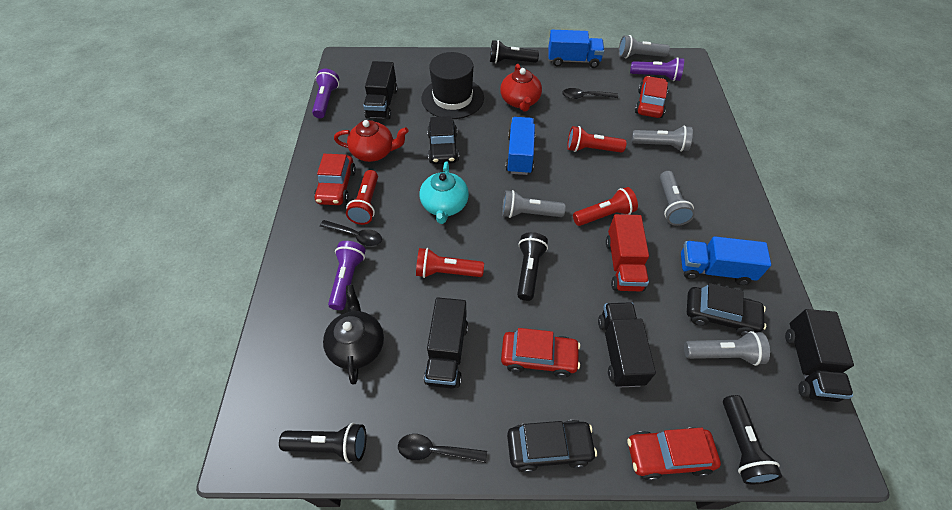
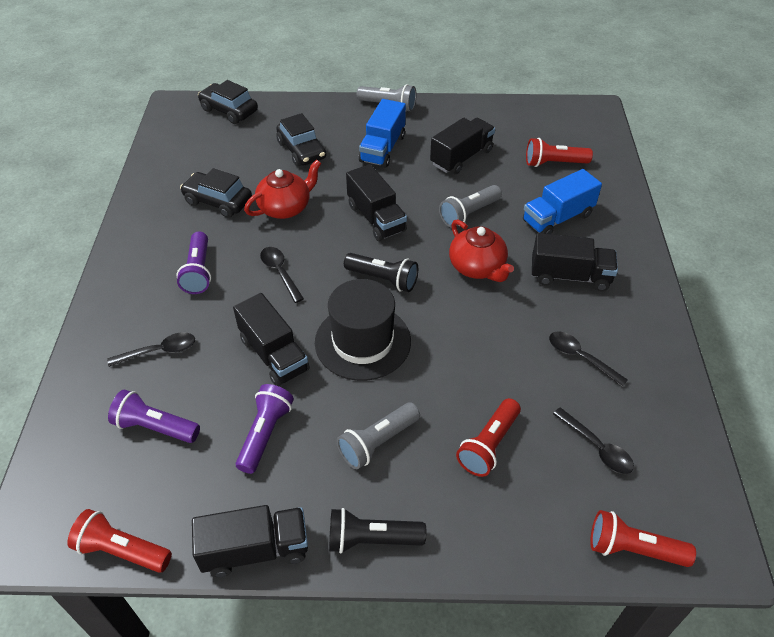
black flashlight: [279,423,366,463] [490,40,539,63] [517,232,548,301] [723,395,782,484] = 4 -> [329,508,426,554] [344,253,418,292] = 2
black spoon: [320,220,382,246] [398,434,487,463] [562,88,618,99] = 3 -> [107,332,195,367] [260,247,304,303] [549,331,628,387] [553,407,634,474] = 4
black teapot: [323,285,384,385] = 1 -> none = 0
black truck: [363,61,398,120] [424,297,468,389] [598,302,656,387] [785,309,854,402] = 4 -> [192,505,308,577] [233,293,310,386] [346,164,407,241] [430,118,495,174] [532,233,618,291] = 5
blue truck: [506,117,535,175] [548,30,604,68] [681,236,771,285] = 3 -> [359,99,406,168] [523,169,602,234] = 2
grey flashlight: [502,190,566,218] [618,35,670,58] [632,125,693,151] [660,171,695,226] [684,331,770,366] = 5 -> [337,402,420,469] [357,84,417,111] [439,185,502,228] = 3
red car: [314,154,356,205] [501,328,580,378] [627,427,721,481] [635,76,668,118] = 4 -> none = 0
red truck: [606,214,649,291] = 1 -> none = 0
turquoise teapot: [420,162,469,224] = 1 -> none = 0

